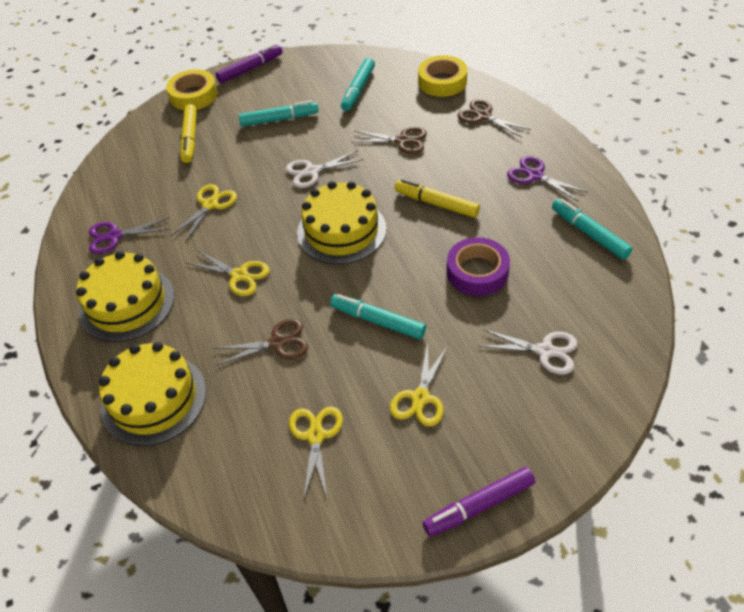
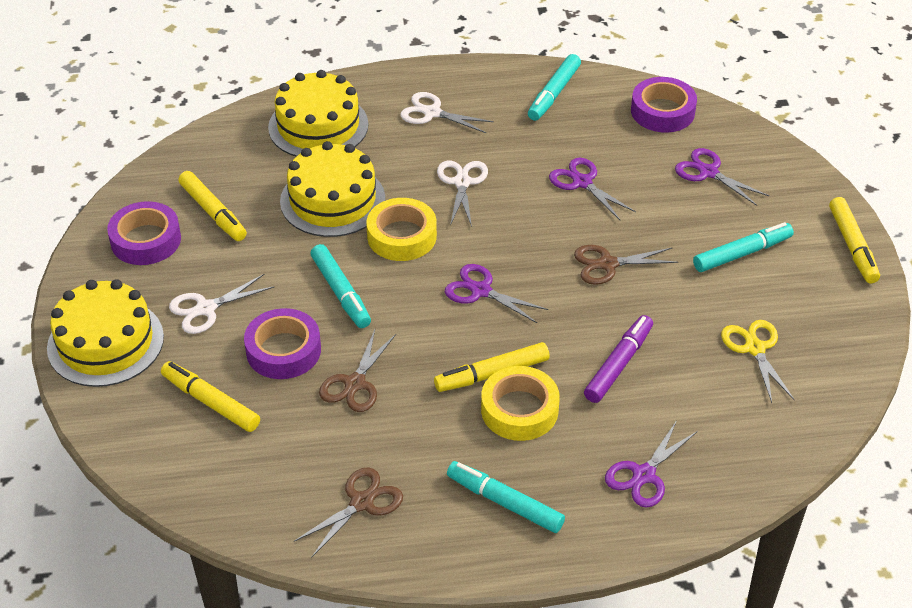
purple marker: [216,44,282,83] [423,467,535,536] = 2 -> [584,315,653,403] = 1
purple scissors: [89,218,170,254] [507,156,588,202] = 2 -> [445,264,548,323] [549,158,636,220] [605,420,698,508] [675,148,769,206] = 4
purple tape: [447,237,510,296] = 1 -> [107,201,181,265] [244,308,321,379] [631,77,697,133] = 3
white scissors: [286,150,364,188] [479,329,578,375] = 2 -> [169,274,275,334] [400,92,494,133] [437,161,488,227] = 3
yellow marker: [180,104,197,163] [394,179,480,218] = 2 -> [161,361,260,432] [178,171,247,241] [434,342,550,392] [829,197,880,283] = 4
yellow scissors: [171,184,237,242] [187,250,270,296] [289,407,343,501] [390,343,448,427] = 4 -> [721,320,794,403] = 1

